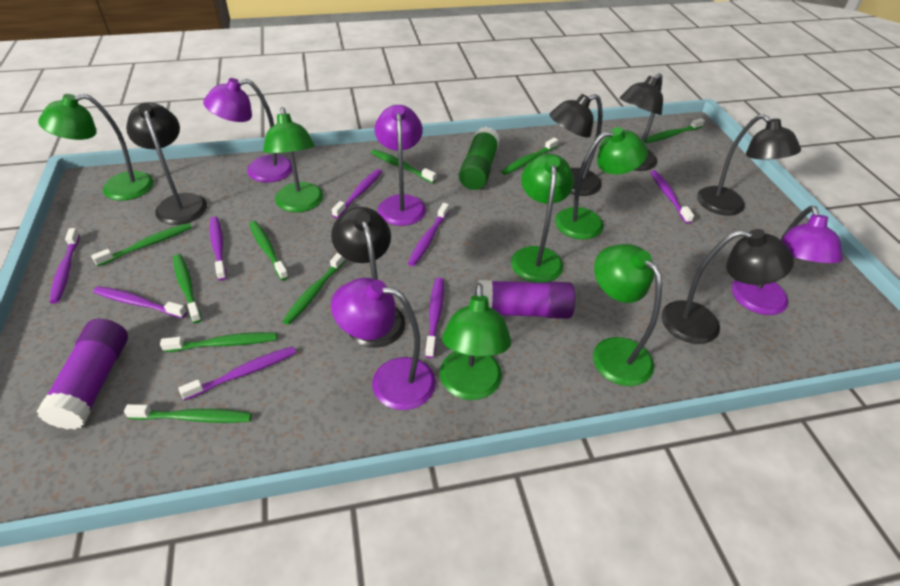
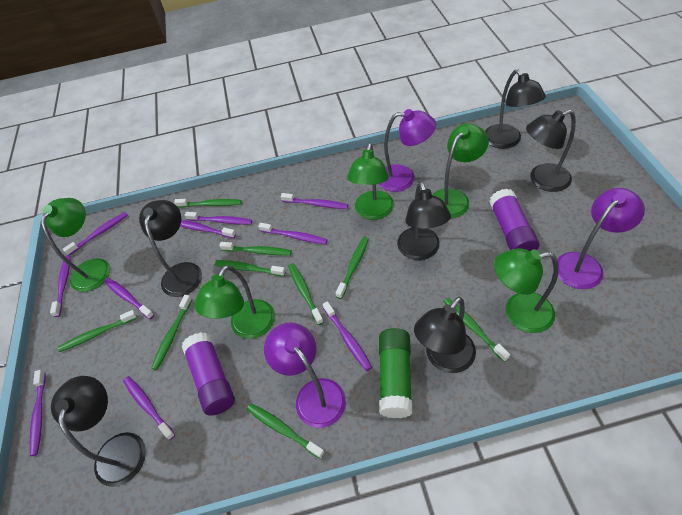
green lamp: [38,94,154,201] [263,107,323,212] [440,283,511,400] [511,154,574,283] [555,127,648,239] [593,244,662,386] = 6 -> [41,198,110,292] [194,265,275,339] [347,143,394,220] [432,123,489,218] [494,248,558,333] = 5
purple lamp: [203,78,293,183] [331,278,436,410] [374,105,426,226] [731,206,843,315] = 4 -> [264,323,346,428] [379,109,436,192] [557,188,645,289] = 3
purple toothbrush: [50,228,80,303] [93,286,187,318] [178,346,296,400] [210,216,227,281] [332,169,382,218] [408,203,449,266] [425,277,444,358] [650,170,694,224] = 8 -> [30,370,46,456] [50,255,71,317] [63,212,128,255] [104,278,154,319] [123,376,175,440] [180,220,236,238] [185,212,252,225] [258,223,327,244] [281,193,348,209] [323,301,372,371] = 10

